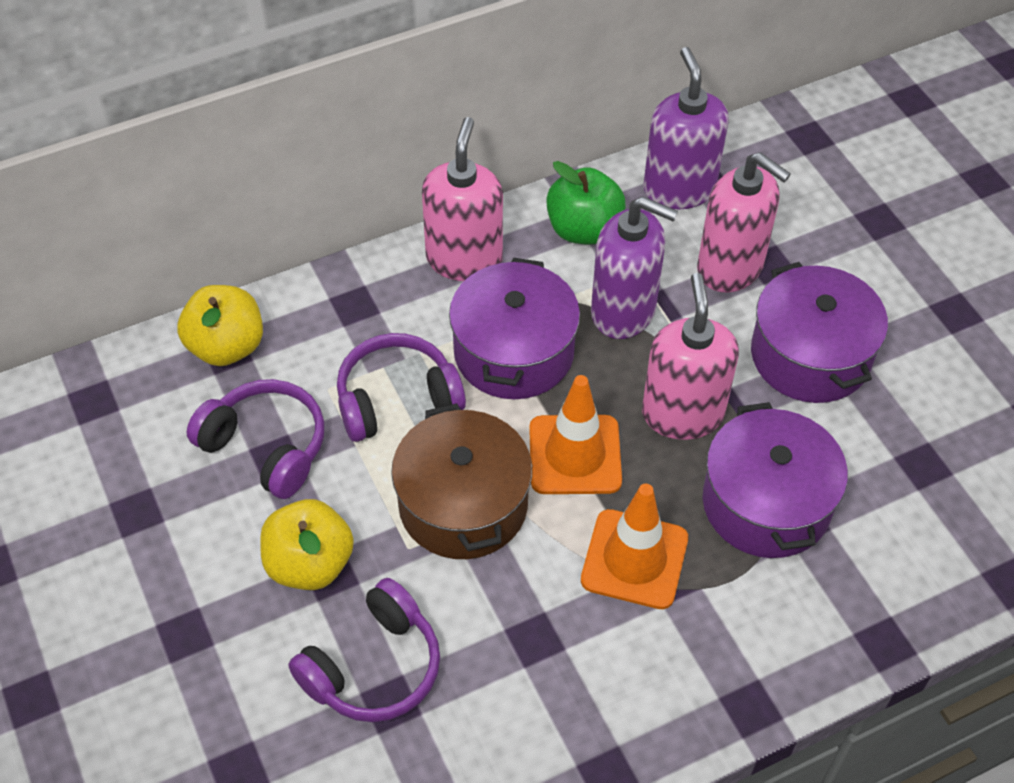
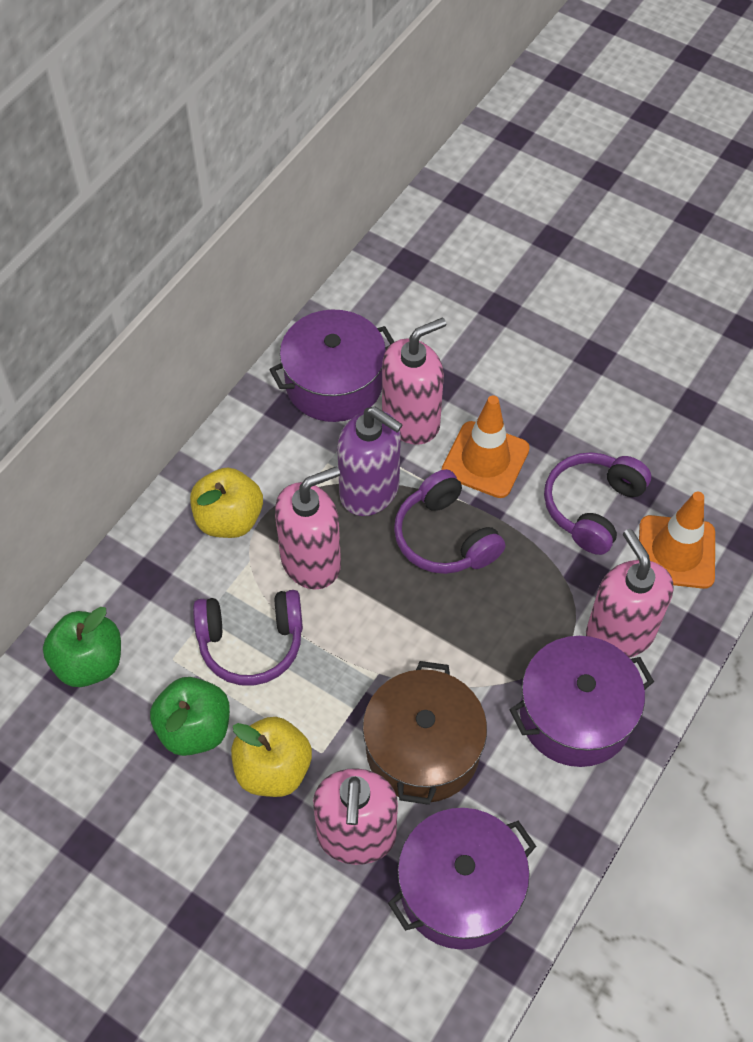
green apple: [546,161,626,245] = 1 -> [43,607,121,687] [150,677,230,756] = 2
pink soap dispenser: [422,117,503,281] [642,273,739,440] [697,152,791,292] = 3 -> [275,466,341,590] [313,768,398,865] [382,317,446,445] [586,529,673,658] = 4
purple soap dispenser: [591,196,678,339] [643,47,729,210] = 2 -> [337,407,403,516] = 1

